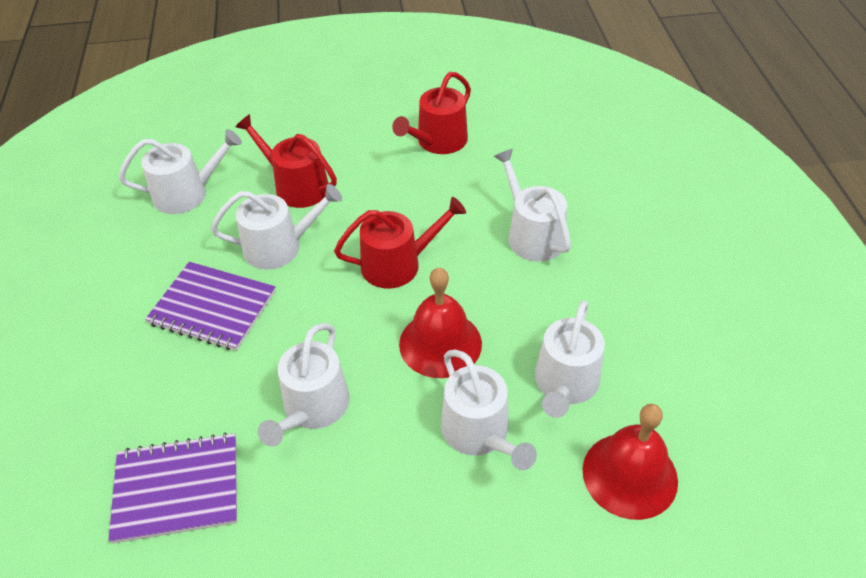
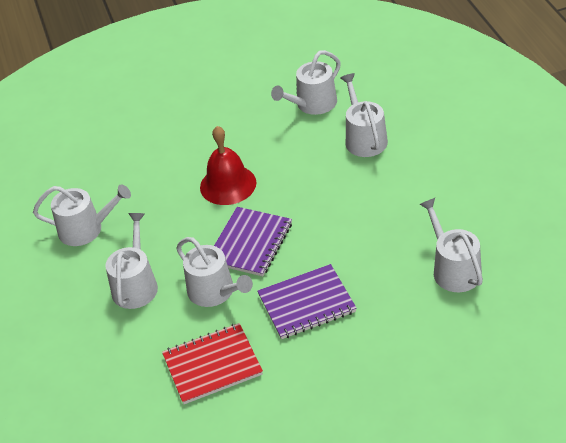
red bell: [399,268,482,378] [582,404,678,520] = 2 -> [200,126,256,205] = 1
red notebook: none = 0 -> [162,323,263,404] = 1
red watering can: [235,114,337,208] [334,197,466,289] [392,72,471,154] = 3 -> none = 0

